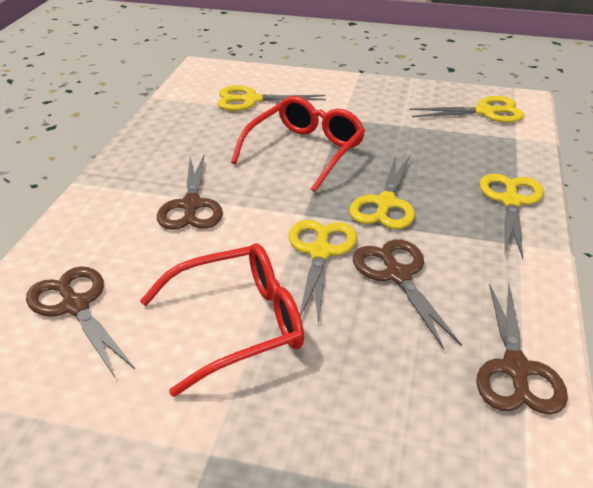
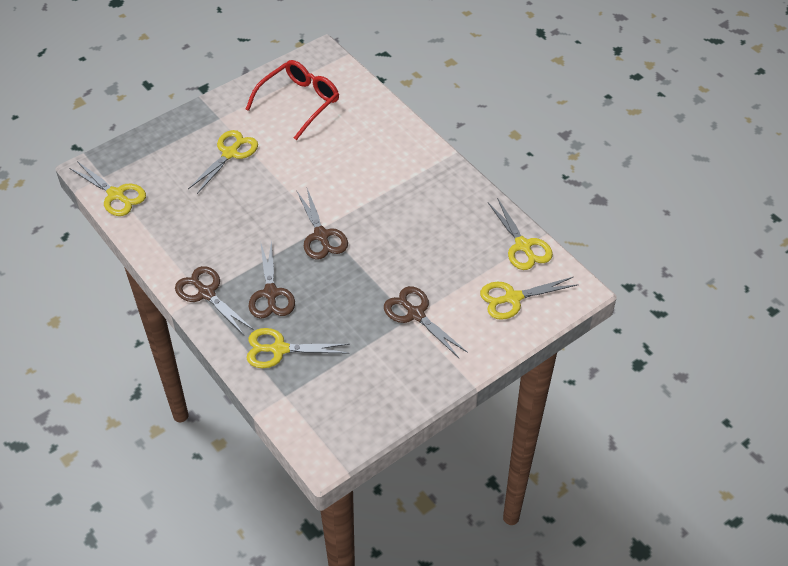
red glasses: [140,243,304,397] [231,96,365,192] = 2 -> [246,60,339,140] = 1

